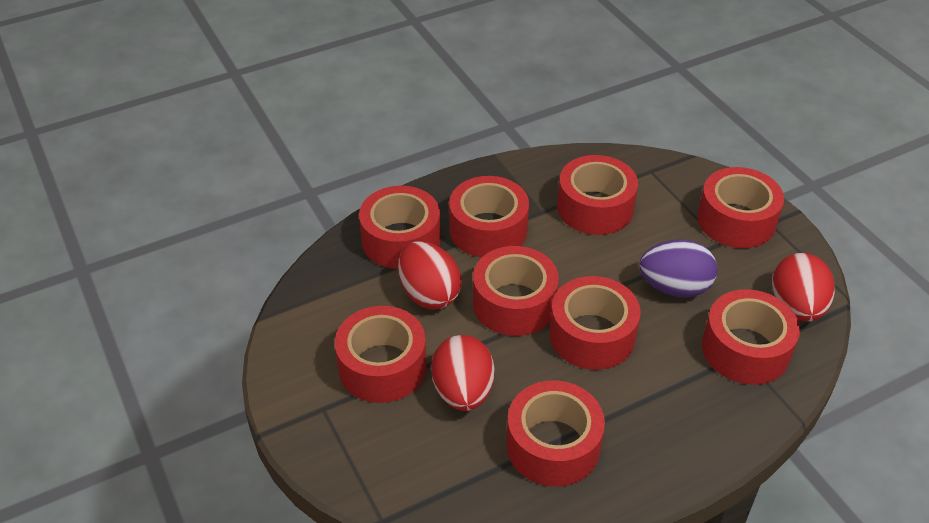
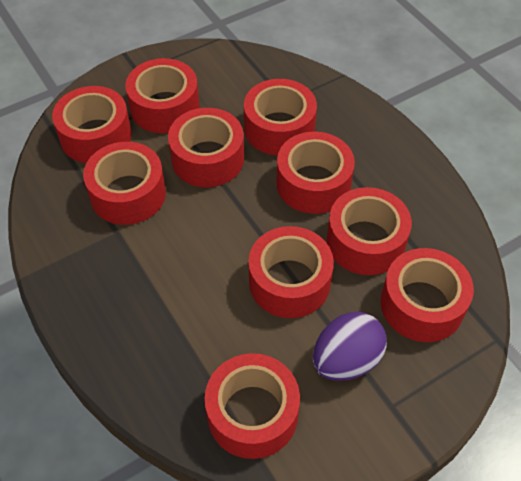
red egg: [398,241,462,309] [431,335,494,411] [772,253,835,321] = 3 -> none = 0
red tape: [335,306,427,403] [359,186,441,269] [449,176,529,257] [473,246,559,336] [506,381,605,487] [549,276,640,370] [557,155,638,235] [697,167,784,248] [702,289,800,385] = 9 -> [52,86,132,163] [83,142,166,225] [125,58,200,133] [168,108,244,187] [205,353,300,459] [244,79,317,156] [249,226,334,318] [276,132,355,214] [327,187,412,275] [381,248,474,342] = 10

